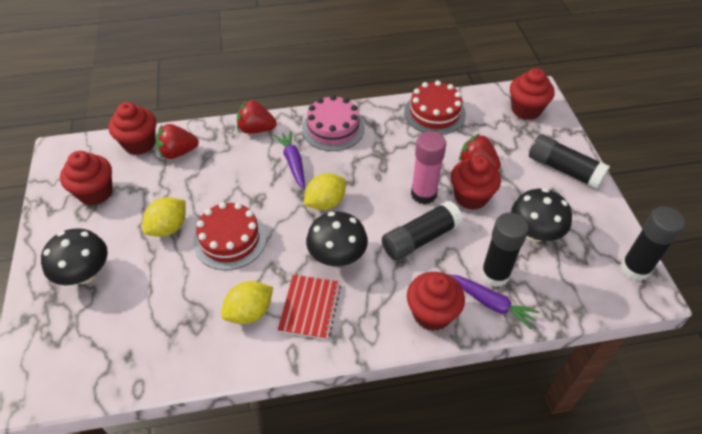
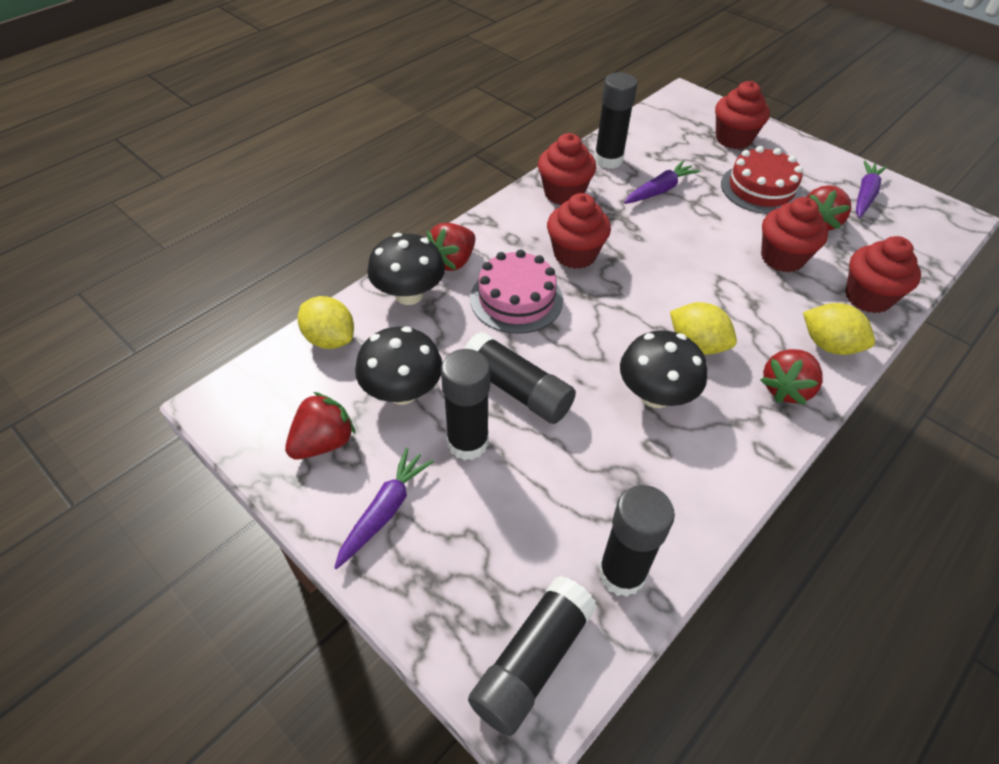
black glue stick: [382,201,463,261] [481,212,529,287] [529,134,610,189] [620,206,685,281] = 4 -> [441,349,490,460] [464,332,576,424] [468,576,597,736] [594,73,637,169] [599,485,675,597] = 5
pink glue stick: [411,131,446,204] = 1 -> none = 0
purple carrot: [274,131,305,190] [447,274,540,329] = 2 -> [334,447,434,569] [624,161,700,204] [856,160,887,218] = 3
red cake: [193,202,267,270] [404,80,466,135] = 2 -> [721,146,803,214] = 1
red notebook: [278,275,341,340] = 1 -> none = 0
red strawberry: [156,124,199,159] [237,100,277,134] [459,133,501,170] = 3 -> [285,392,356,459] [427,223,475,271] [761,349,823,405] [807,185,851,230] = 4

